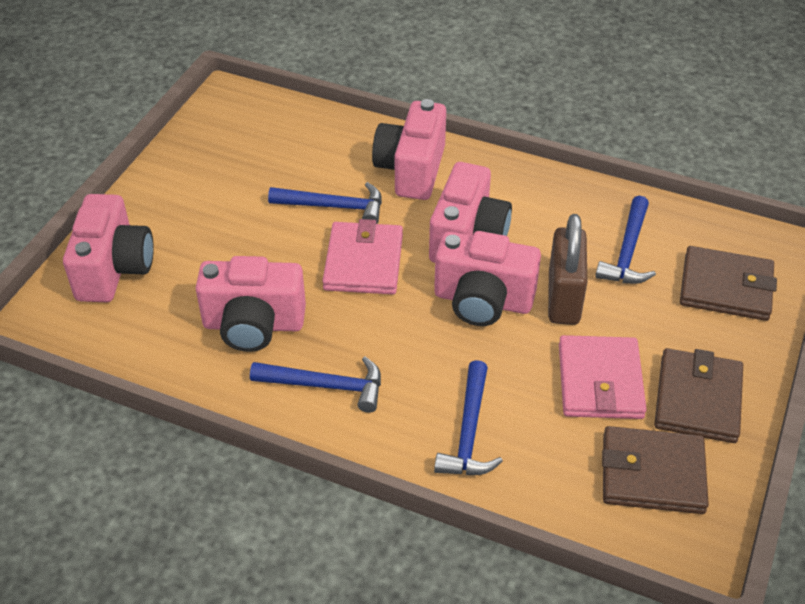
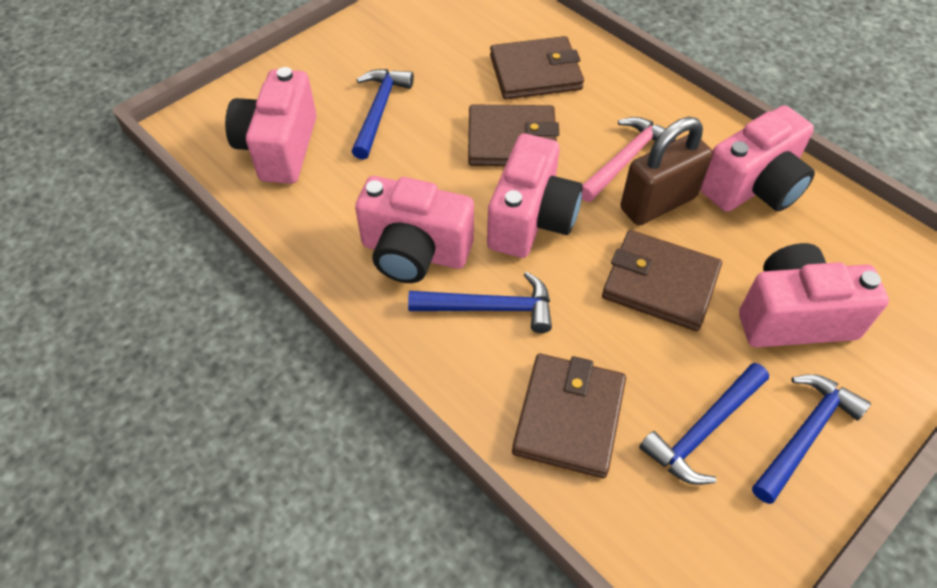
brown wallet: [602,426,709,514] [654,348,743,443] [680,246,777,321] = 3 -> [468,104,559,166] [490,36,584,99] [512,353,626,478] [602,230,722,331] = 4
pink hammer: none = 0 -> [582,117,676,202] = 1
pink wallet: [322,219,403,294] [559,335,647,419] = 2 -> none = 0

